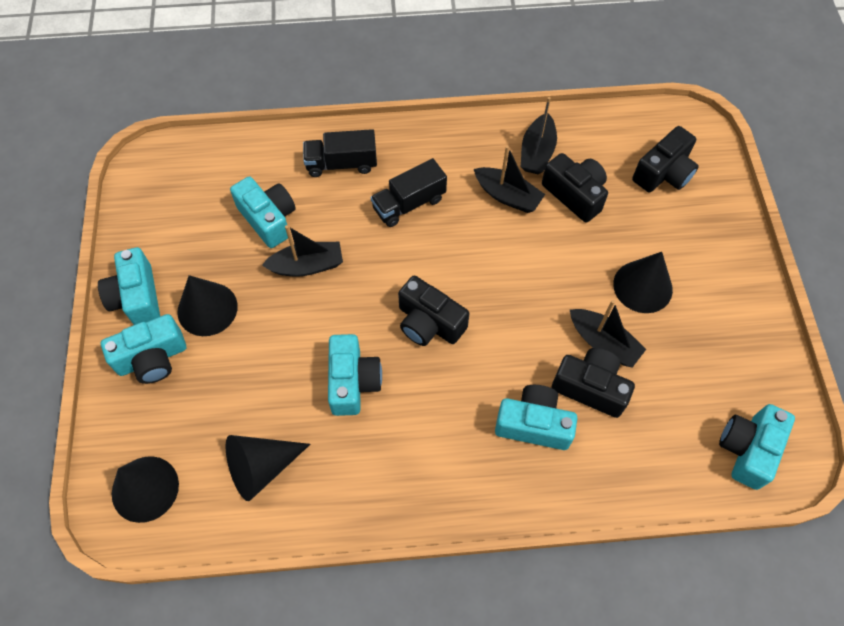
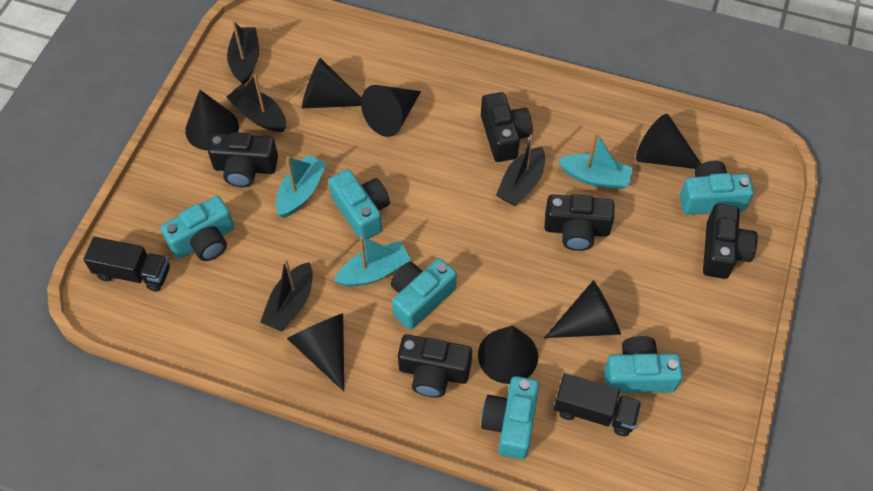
black camera: [398,276,469,346] [542,153,608,223] [551,348,635,418] [632,126,699,193] = 4 -> [208,132,278,187] [398,334,472,398] [481,92,533,162] [544,194,614,251] [703,204,758,279] = 5
black cone: [112,456,179,523] [177,275,238,336] [226,435,311,501] [613,252,673,313] = 4 -> [185,90,239,150] [287,313,344,392] [302,58,361,108] [361,85,421,137] [478,325,538,384] [544,280,621,338] [636,114,701,169] = 7
turquoise boat: none = 0 -> [276,154,327,218] [334,236,411,287] [558,132,633,189] = 3

